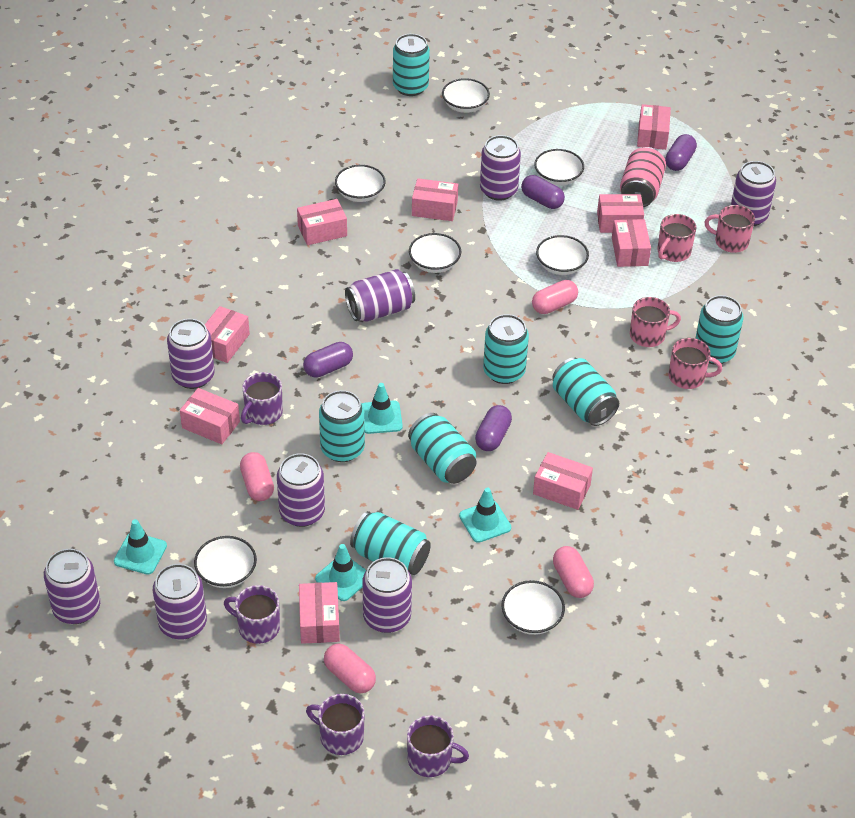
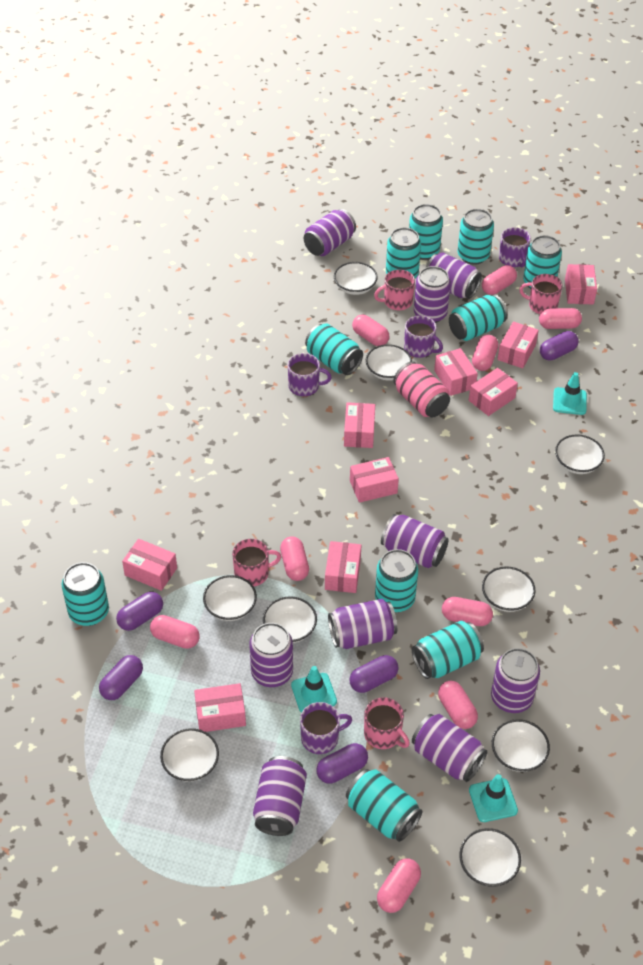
pink capsule: [240,452,274,501] [324,644,376,693] [532,280,578,314] [553,546,594,598] = 4 -> [150,615,200,649] [280,536,309,581] [352,315,389,346] [377,858,421,913] [438,681,478,729] [442,597,493,626] [472,335,499,371] [482,265,517,295] [539,308,582,329] = 9
purple can: [44,549,100,624] [153,564,207,640] [167,319,215,389] [277,453,325,527] [345,269,415,322] [363,557,412,633] [480,135,521,201] [731,161,776,226] = 8 -> [249,623,293,687] [253,756,307,836] [304,209,356,256] [328,599,397,649] [381,514,449,568] [412,714,487,782] [414,266,451,323] [426,252,482,299] [491,648,540,713] = 9
purple capsule: [303,342,353,378] [475,405,512,451] [521,175,565,209] [665,134,697,171] = 4 -> [99,655,143,700] [116,592,163,631] [316,743,368,784] [349,655,398,693] [540,331,579,360] = 5
turquoise can: [319,390,365,462] [350,511,431,575] [393,34,430,96] [408,413,477,484] [483,314,529,384] [552,358,619,426] [695,295,744,365] = 7 -> [62,562,109,626] [305,323,363,375] [346,769,422,842] [375,549,418,612] [386,227,421,278] [409,204,443,260] [412,621,484,679] [449,295,507,341] [458,209,494,265] [523,235,562,289] = 10
turquoise traffic cone: [114,519,167,575] [315,544,366,601] [362,383,403,434] [459,488,511,543] = 4 -> [291,666,337,713] [469,774,518,822] [553,372,587,415] = 3
white bowl: [194,536,257,588] [335,165,386,202] [409,233,461,273] [442,78,490,113] [501,580,565,635] [534,149,584,186] [536,235,589,275] = 7 -> [160,728,219,782] [203,575,257,621] [263,596,317,643] [334,262,378,295] [366,344,412,381] [459,828,521,887] [482,566,535,612] [492,719,550,772] [555,434,605,474] = 9

